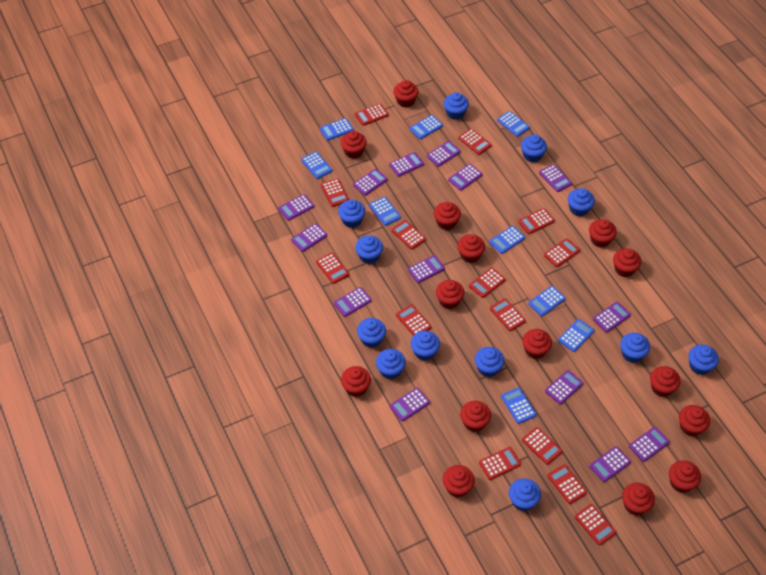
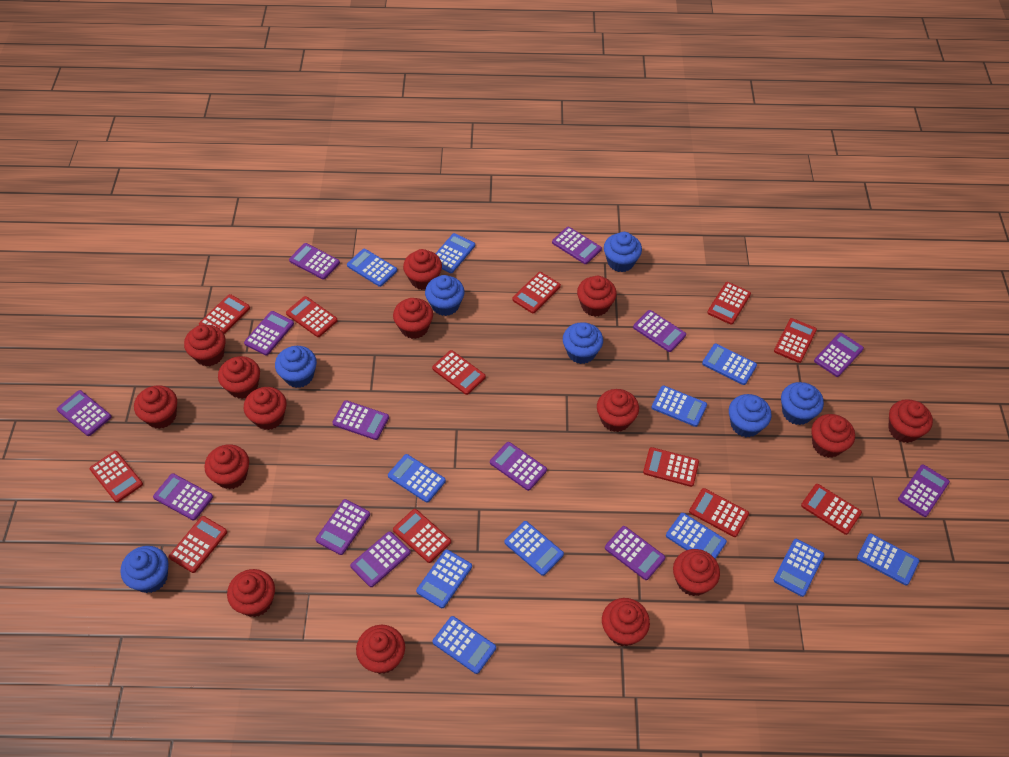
blue calculator: [301,151,332,179] [320,118,354,140] [369,197,401,226] [409,115,443,139] [489,226,525,254] [497,111,530,137] [501,387,536,424] [528,286,566,316] [558,319,594,352] = 9 -> [347,249,397,287] [388,454,446,503] [416,549,472,608] [433,616,496,674] [435,233,475,273] [504,521,564,576] [651,385,707,427] [666,513,727,559] [702,344,757,385] [774,539,824,597] [857,534,919,585] = 11
blue cupcake: [338,200,365,228] [355,235,383,264] [357,318,386,348] [376,349,406,379] [411,331,440,361] [444,92,469,120] [475,347,504,377] [509,478,541,511] [521,135,547,162] [568,188,595,216] [620,333,650,363] [689,345,719,375] = 12 -> [120,546,168,593] [275,346,317,388] [425,275,464,316] [563,322,603,364] [604,232,642,272] [729,394,772,437] [781,382,824,425] = 7
purple calculator: [278,194,314,221] [291,223,327,252] [334,287,372,317] [353,169,388,196] [389,152,424,176] [390,388,430,421] [408,255,445,283] [427,141,461,167] [448,164,482,191] [539,164,572,192] [545,370,583,404] [589,446,631,482] [593,302,631,332] [629,427,670,462] = 14 -> [57,390,112,436] [153,473,213,521] [244,311,294,356] [289,243,340,280] [316,499,370,555] [332,400,389,440] [350,531,411,587] [490,442,547,491] [552,227,602,264] [605,526,665,580] [633,310,686,352] [814,333,864,377] [898,464,950,517] = 13
red calculator: [316,253,349,284] [321,178,349,207] [355,104,388,126] [391,220,426,250] [396,305,431,336] [458,129,492,155] [469,268,505,298] [479,447,521,480] [490,298,526,331] [518,208,555,234] [522,427,562,465] [544,238,580,267] [547,464,587,504] [575,504,616,546] = 14 -> [90,451,143,502] [169,516,227,573] [199,294,250,334] [286,296,338,337] [393,509,451,563] [432,350,486,395] [512,272,561,313] [643,447,699,487] [689,488,749,537] [707,282,751,325] [774,318,817,363] [801,484,862,535] = 12

